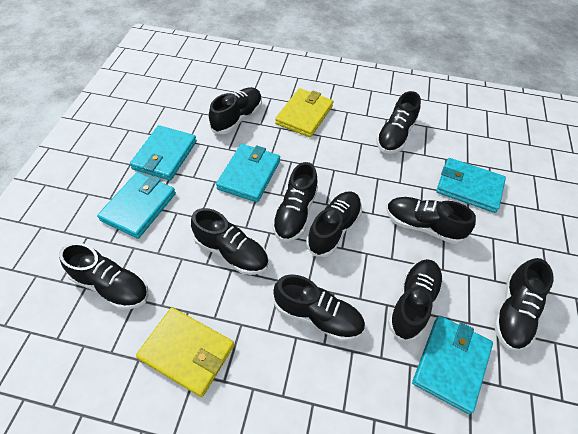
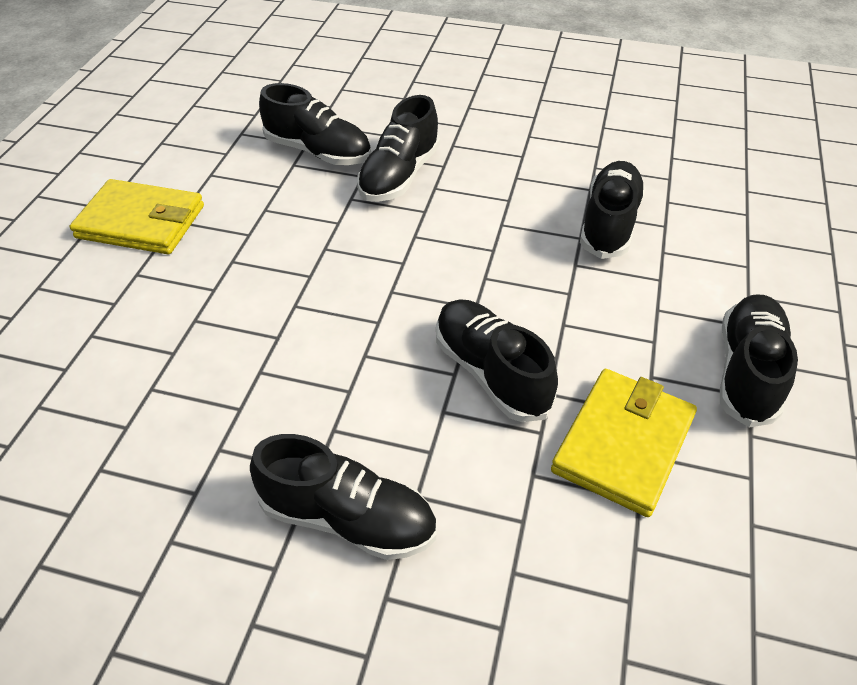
black shoe: [59,243,149,310] [191,208,269,275] [209,87,262,134] [272,162,318,242] [273,274,365,341] [306,191,362,257] [376,91,421,154] [386,197,476,244] [388,259,443,341] [494,258,554,351] = 10 -> [250,434,436,560] [259,83,371,165] [357,95,440,202] [436,299,558,422] [580,161,646,259] [720,295,798,427] = 6
turquoise wallet: [97,172,176,239] [130,125,197,181] [216,144,280,202] [412,316,493,414] [436,158,506,213] = 5 -> none = 0

